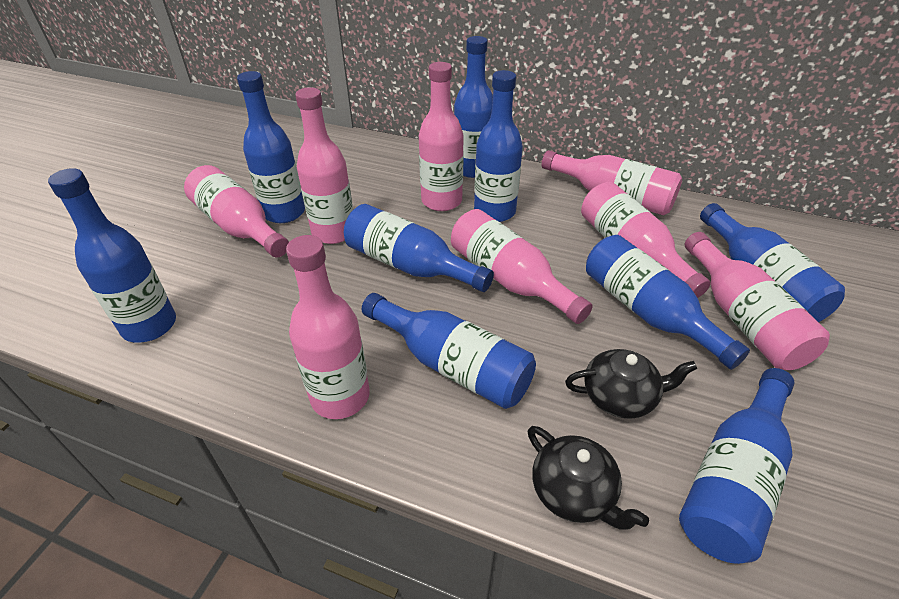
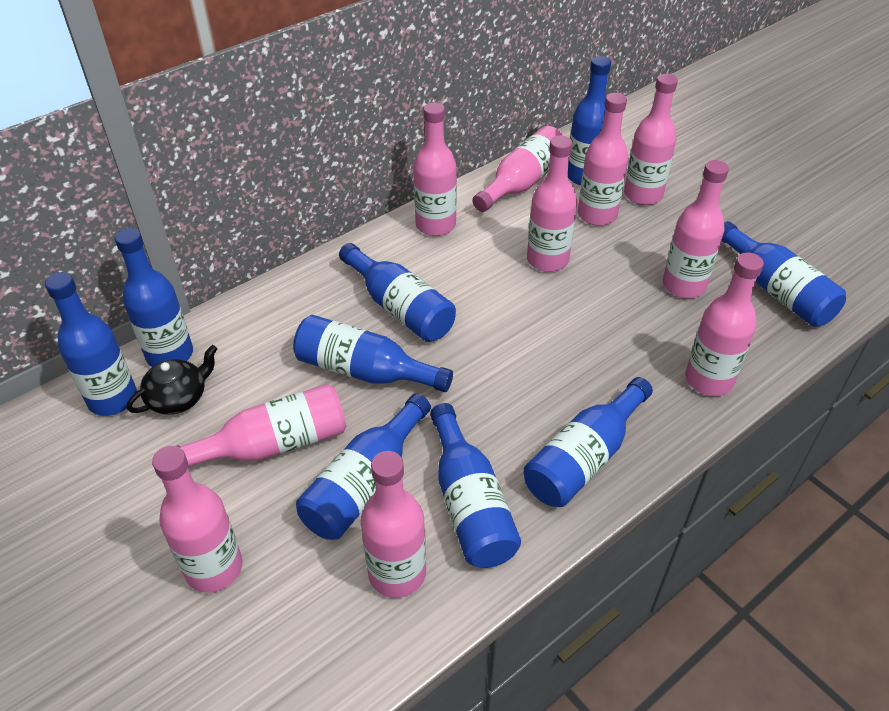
black teapot: [528,426,649,530] [565,349,697,419] = 2 -> [127,345,217,415] = 1
pink bottle: [184,165,289,258] [286,235,370,419] [295,87,353,244] [419,62,464,211] [451,209,593,324] [542,150,682,215] [581,182,711,298] [685,232,830,370] = 8 -> [152,446,243,593] [177,384,346,466] [361,451,426,598] [413,102,457,236] [472,126,564,212] [527,135,577,272] [578,93,628,226] [624,74,678,205] [663,160,729,298] [685,252,764,396] = 10

